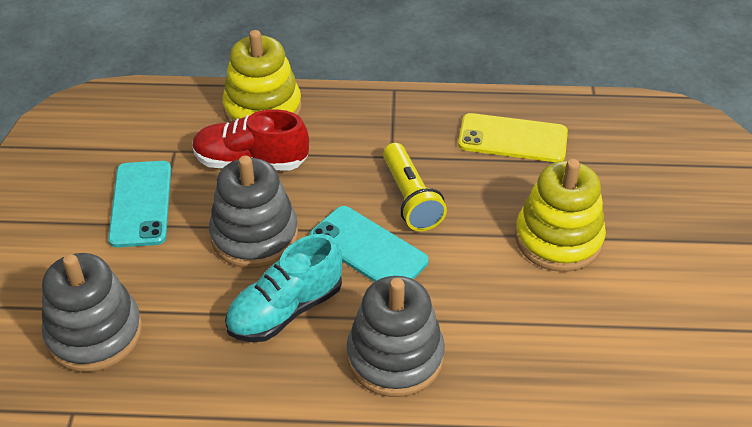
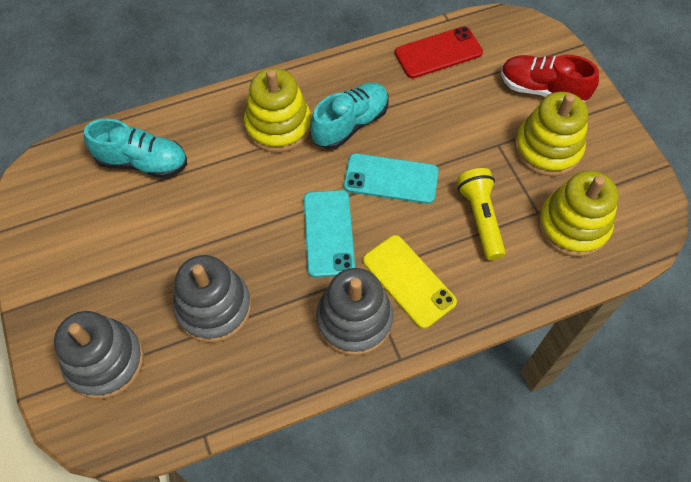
red phone: none = 0 -> [395,26,483,78] = 1
turquoise shoe: [225,234,342,342] = 1 -> [84,119,187,178] [310,83,389,149] = 2
yellow stacking toy: [222,30,302,123] [515,159,606,272] = 2 -> [244,68,311,152] [515,92,588,177] [538,170,619,257] = 3

